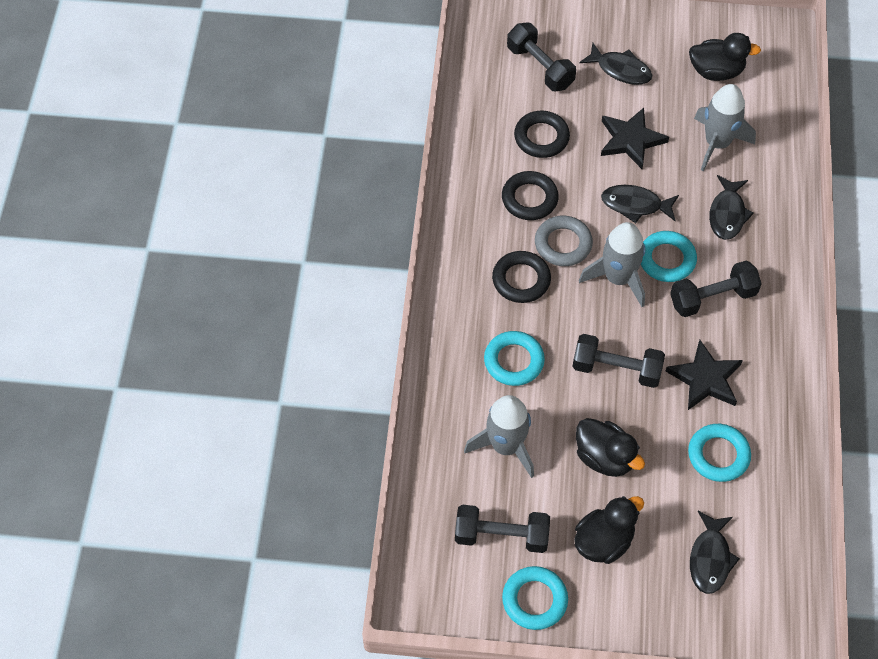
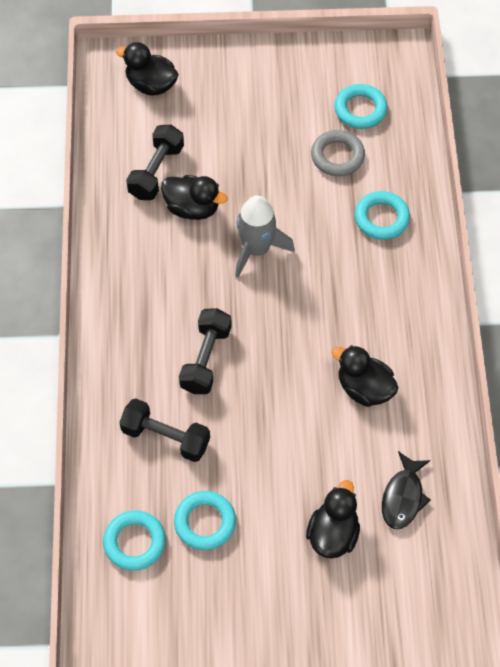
black duck: [574,496,644,564] [576,418,645,477] [689,33,761,81] = 3 -> [116,42,179,96] [161,175,228,220] [306,480,360,559] [331,345,398,407] = 4
black dumbbell: [455,505,550,553] [507,23,576,91] [572,334,665,388] [670,261,761,317] = 4 -> [119,398,210,462] [126,125,184,200] [179,308,232,394] = 3
black fish: [579,42,652,85] [601,185,679,223] [690,511,740,594] [709,175,754,240] = 4 -> [382,451,431,529] = 1
black ring: [492,251,551,303] [502,171,559,220] [514,111,570,158] = 3 -> none = 0
black star: [601,108,669,169] [665,340,743,410] = 2 -> none = 0
grey rocket: [464,395,534,478] [579,222,645,307] [694,84,756,171] = 3 -> [235,196,295,278] = 1

